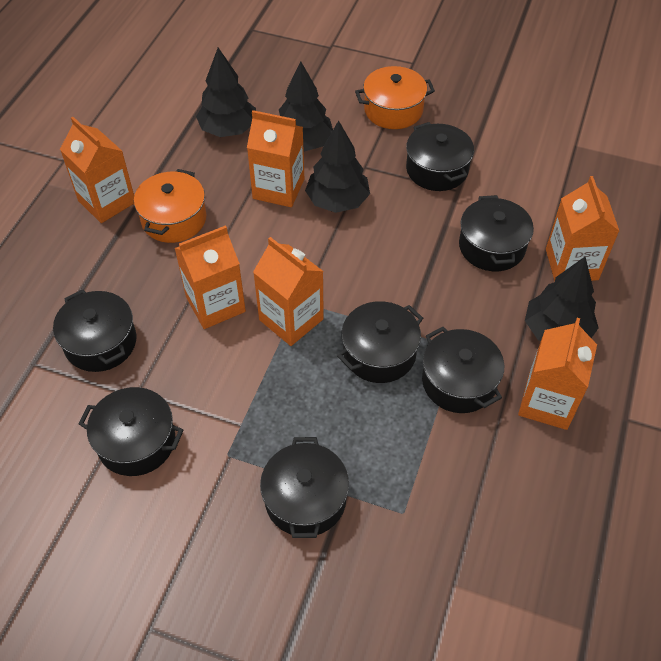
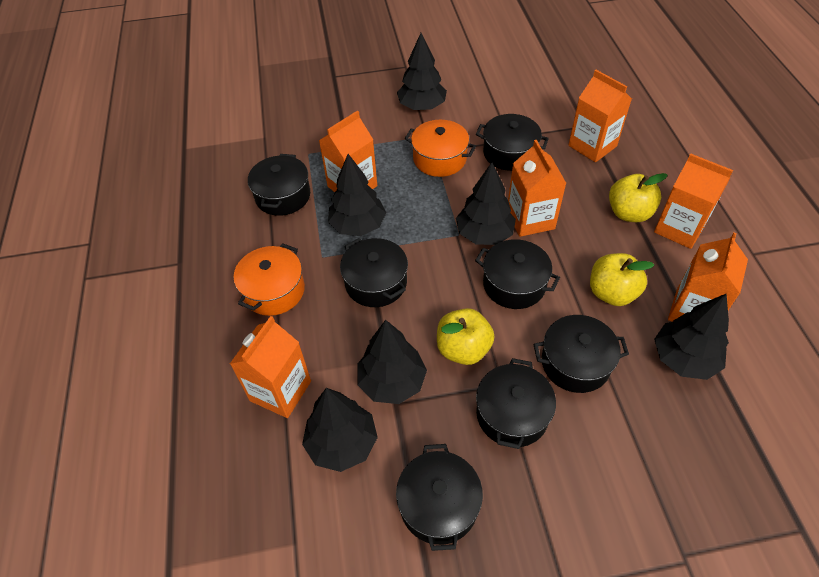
black tree: [196,48,256,137] [279,61,333,152] [305,121,370,213] [525,257,598,341] = 4 -> [302,388,378,472] [328,154,386,236] [357,320,427,404] [397,33,447,110] [456,162,516,245] [654,293,729,380] = 6
yellow apple: none = 0 -> [437,308,495,365] [590,253,654,306] [609,173,667,222] = 3

